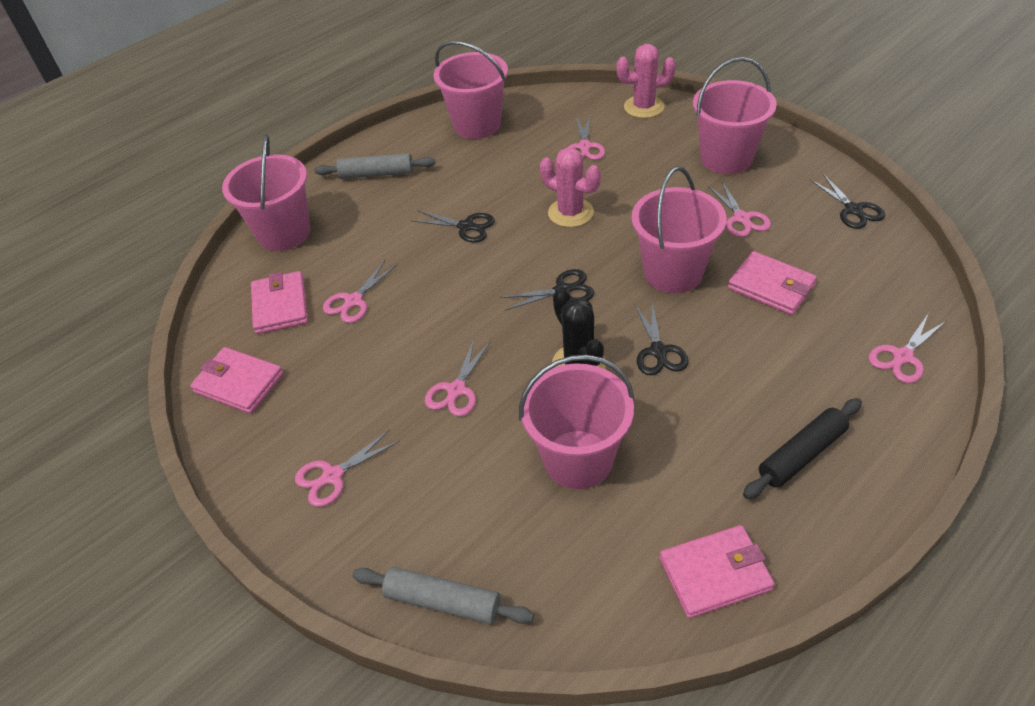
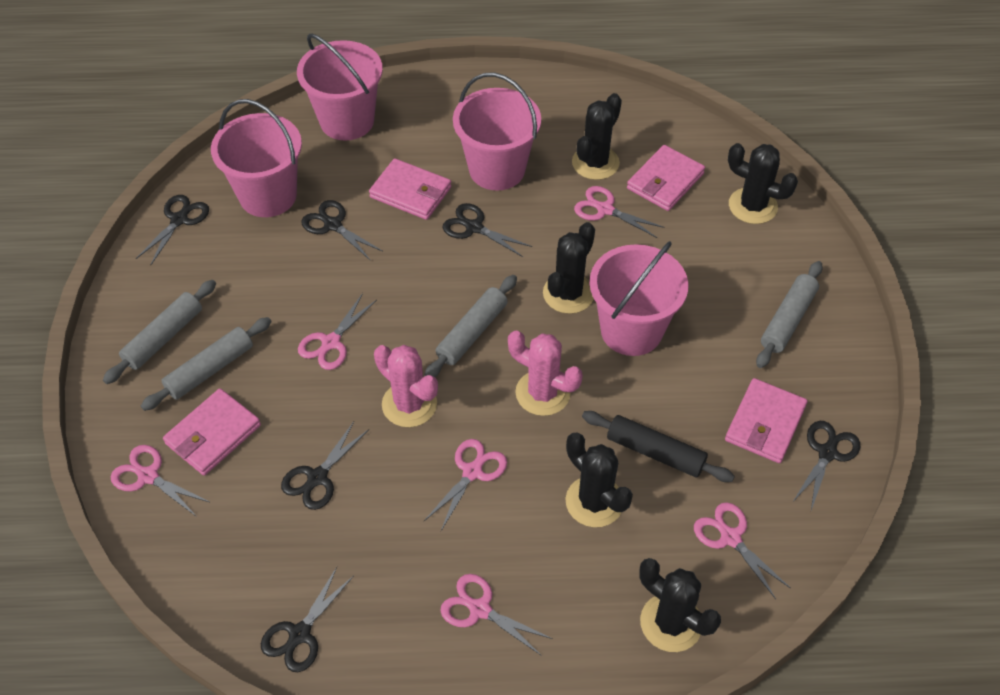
black cactus: [552,288,606,369] = 1 -> [543,222,595,314] [565,433,633,527] [572,93,622,180] [640,558,721,652] [728,143,798,224] = 5
black scissors: [412,210,495,243] [500,269,594,311] [635,302,689,375] [810,174,885,229] = 4 -> [136,195,209,265] [261,567,354,672] [281,421,369,510] [302,200,382,261] [442,203,532,257] [792,421,860,510] = 6
grey rolling pin: [314,153,435,179] [352,567,534,624] = 2 -> [103,280,216,384] [141,317,272,411] [424,275,517,377] [756,261,823,368] = 4
pink bucket: [222,134,310,251] [434,41,508,139] [519,355,634,489] [631,166,726,293] [693,57,777,174] = 5 -> [211,99,302,217] [297,34,383,141] [453,73,541,190] [590,241,688,356] = 4

